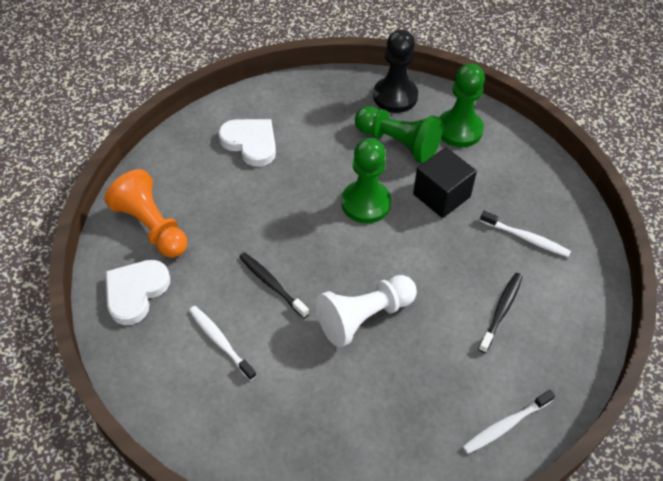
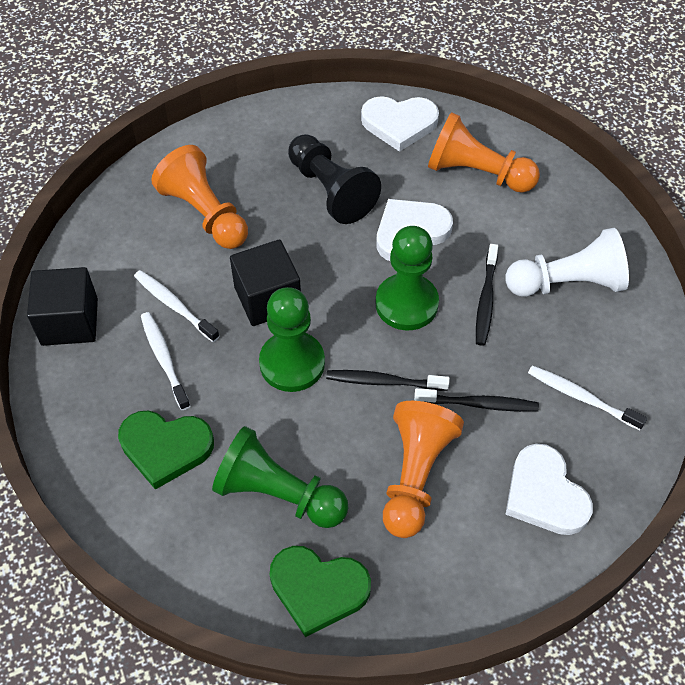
black cube: [413,147,477,218] = 1 -> [27,267,98,346] [230,239,301,326] = 2
black toothbrush: [239,252,310,318] [478,273,523,353] = 2 -> [326,370,450,391] [414,388,539,412] [476,244,498,346] = 3
green heart: none = 0 -> [118,411,214,490] [270,546,371,637] = 2
orange pawn: [105,169,187,258] = 1 -> [151,145,248,249] [383,401,464,538] [428,112,540,193] = 3
white heart: [105,260,170,325] [218,119,276,167] = 2 -> [361,96,439,152] [376,199,453,261] [505,444,593,535] = 3

